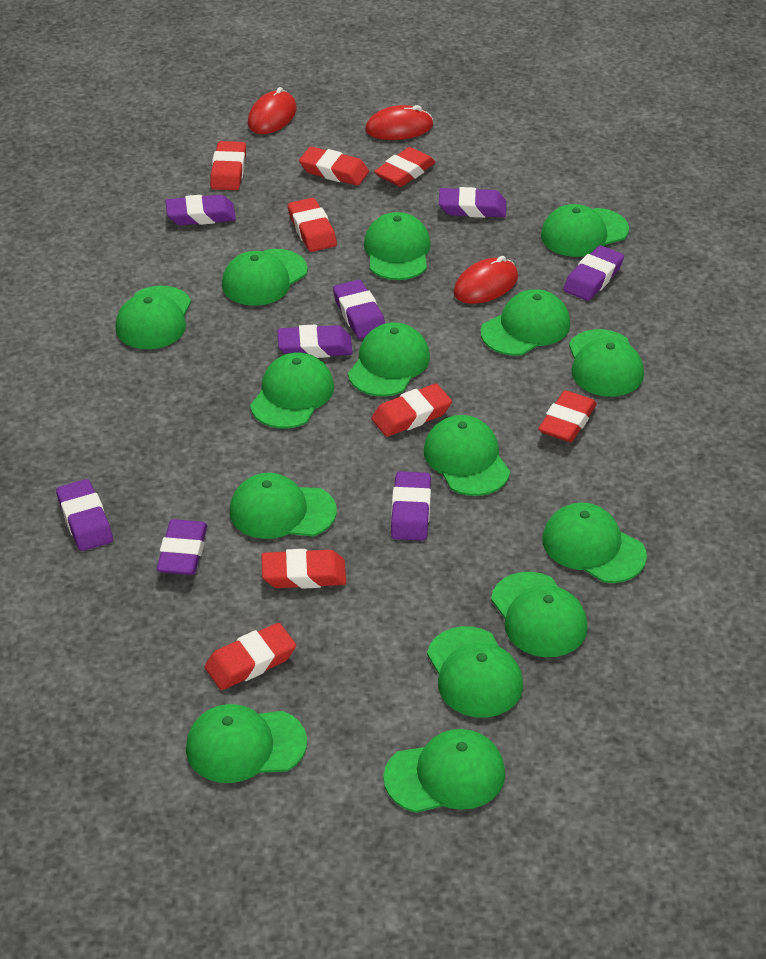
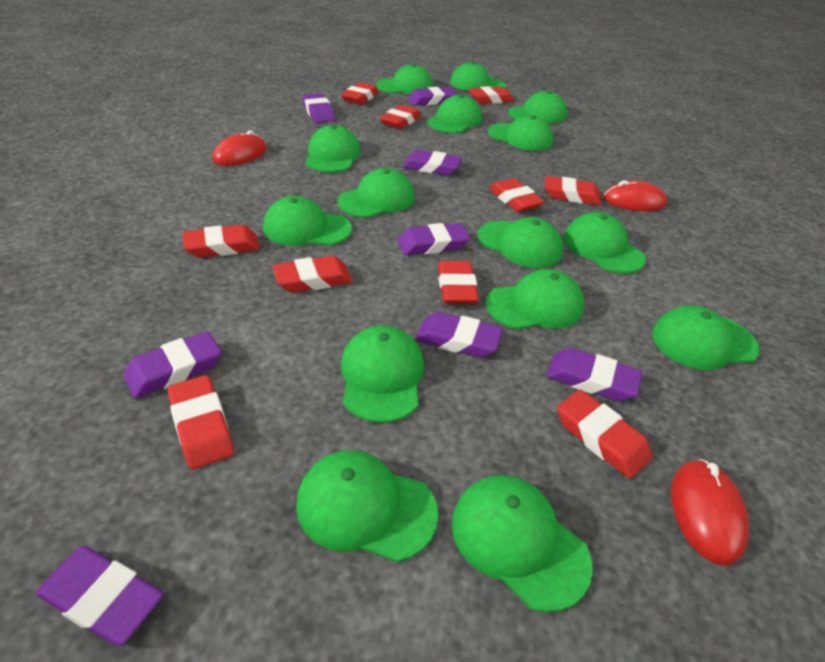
red eraser: [205,623,296,690] [210,141,246,190] [262,549,346,589] [288,198,337,252] [299,147,369,186] [371,384,452,437] [374,147,436,187] [538,390,597,442] = 8 -> [168,375,234,469] [182,225,260,258] [273,256,353,293] [341,82,379,105] [380,105,421,129] [438,261,479,304] [468,86,514,104] [489,179,545,212] [545,176,601,205] [557,389,652,479] = 10

